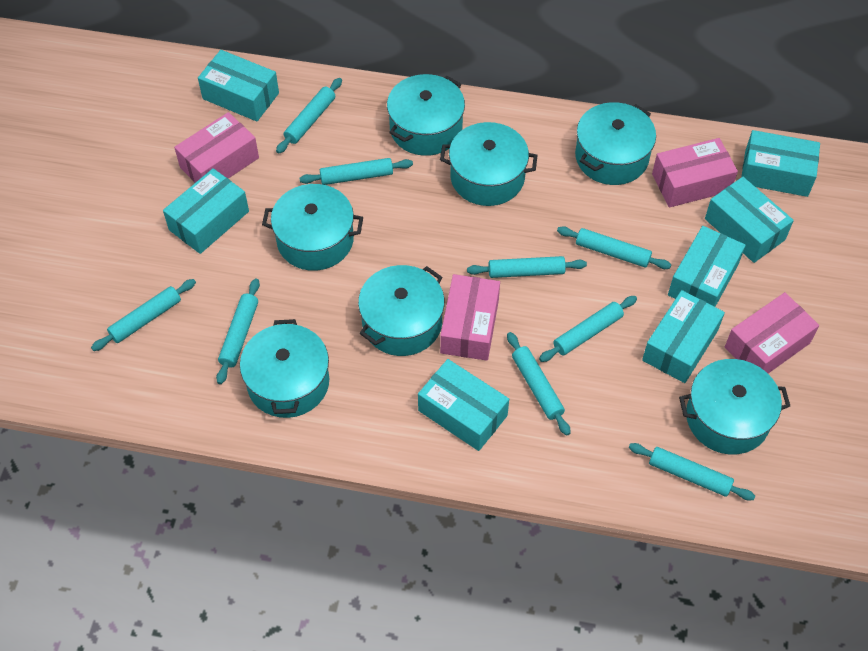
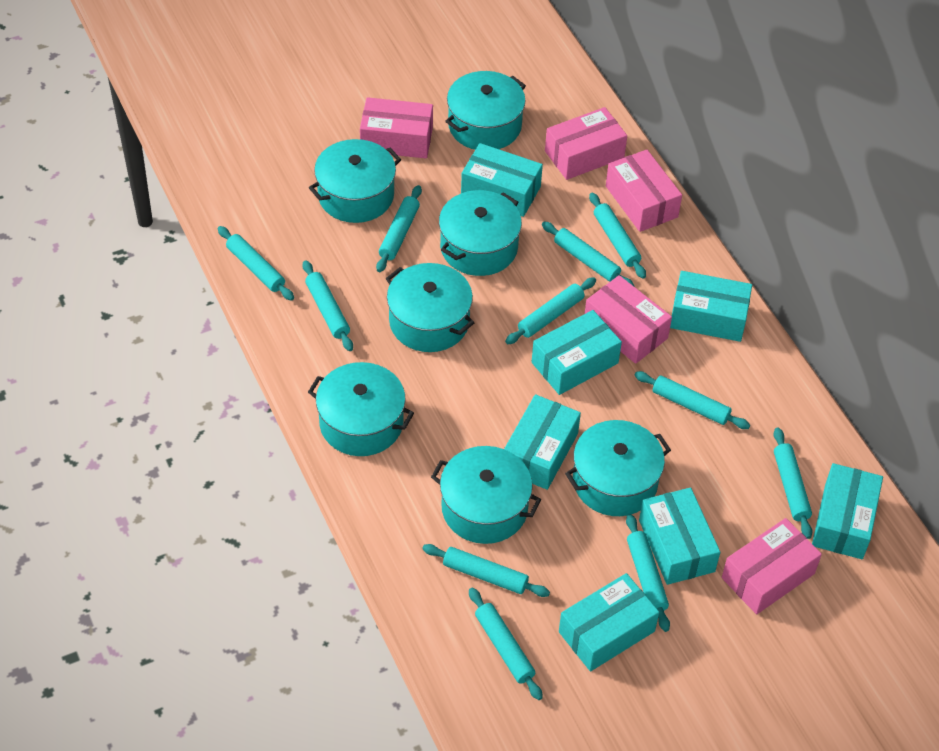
pink box: [174,112,259,183] [440,274,500,361] [652,138,738,208] [725,292,819,373] = 4 -> [360,97,433,158] [545,107,627,180] [585,275,672,364] [606,150,682,232] [722,518,822,615] = 5
turquoise rolling pin: [91,279,196,351] [216,278,260,384] [276,78,342,154] [299,158,413,185] [467,256,587,278] [507,332,570,436] [539,296,637,362] [557,226,671,269] [629,443,755,501] = 9 -> [218,226,294,301] [303,260,353,351] [376,185,422,272] [422,544,550,597] [469,588,543,700] [505,277,596,344] [542,222,634,286] [589,193,646,279] [626,514,670,632] [634,371,750,429] [773,427,813,539] = 11

